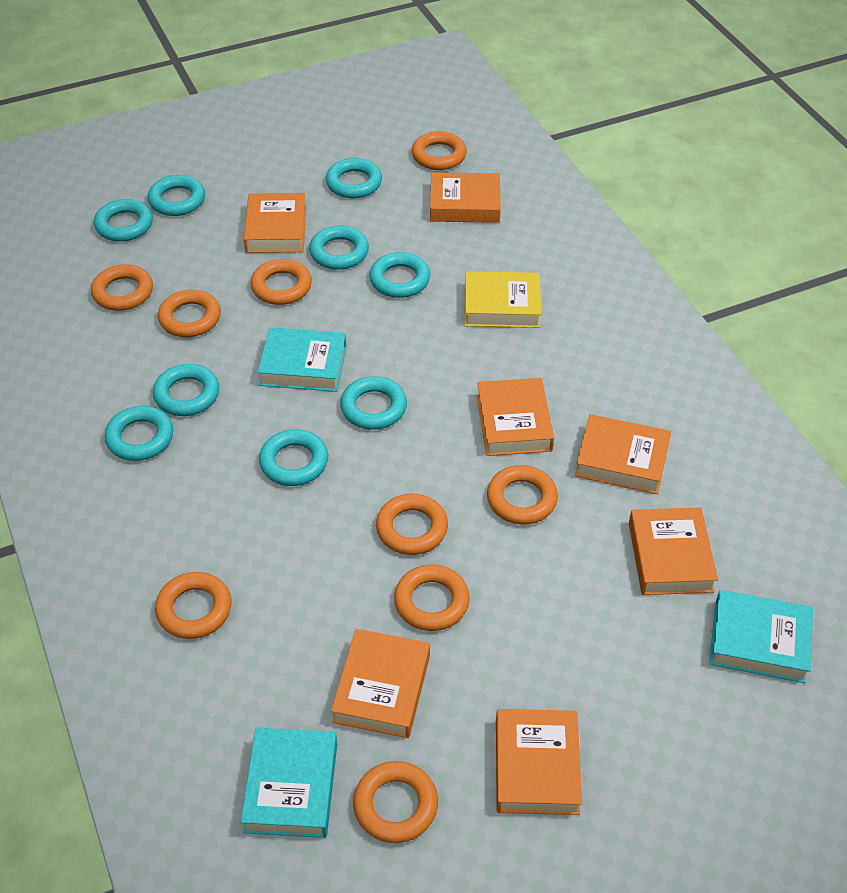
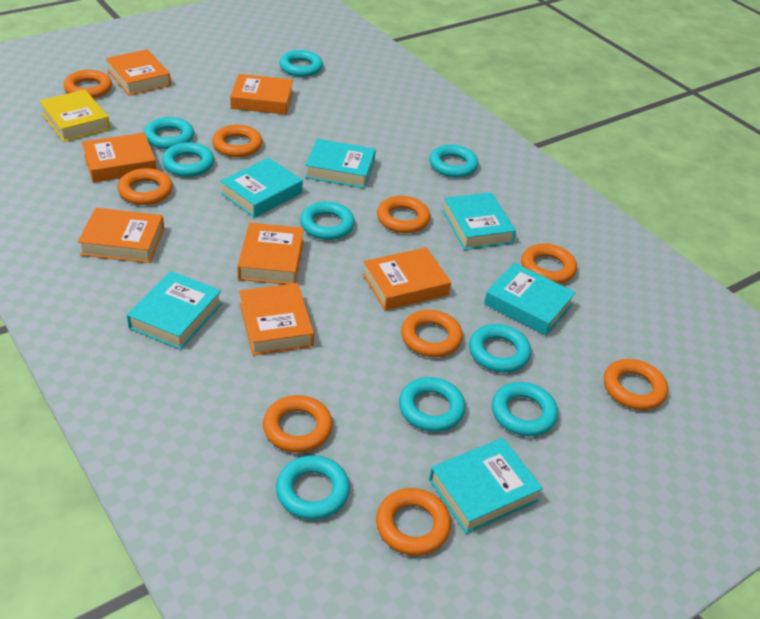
turquoise book: [241,728,337,838] [258,327,347,392] [709,590,813,683] = 3 -> [127,271,222,350] [220,158,303,218] [305,139,376,188] [429,438,543,534] [442,192,516,250] [484,263,576,336] = 6

